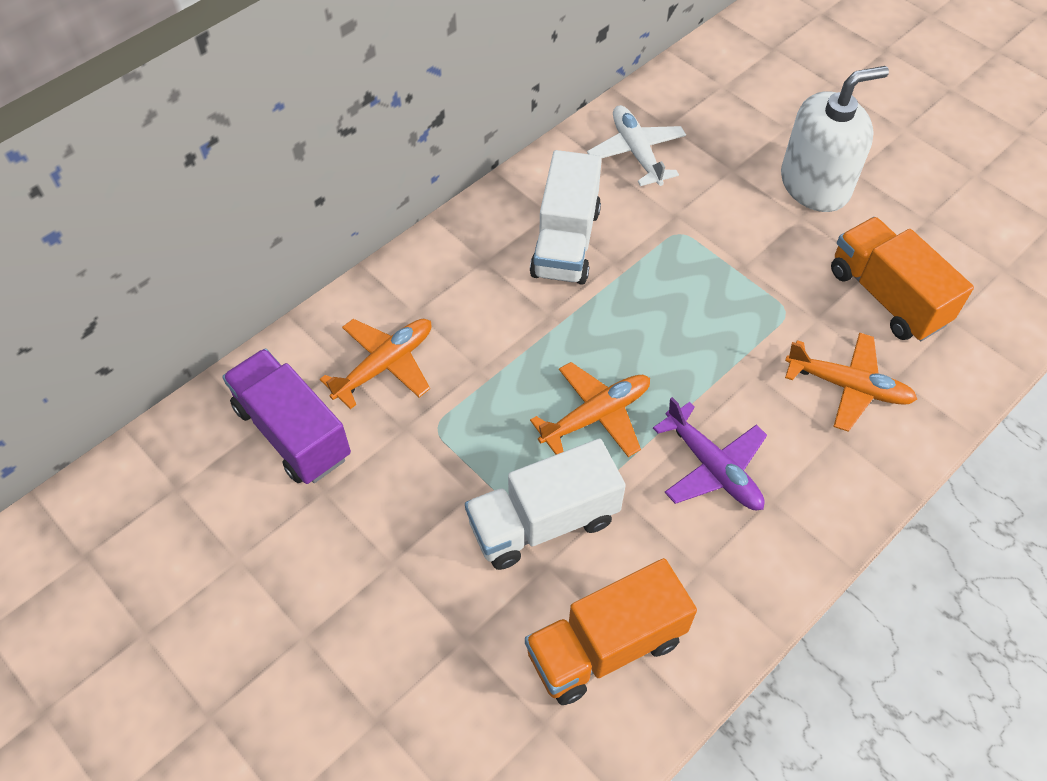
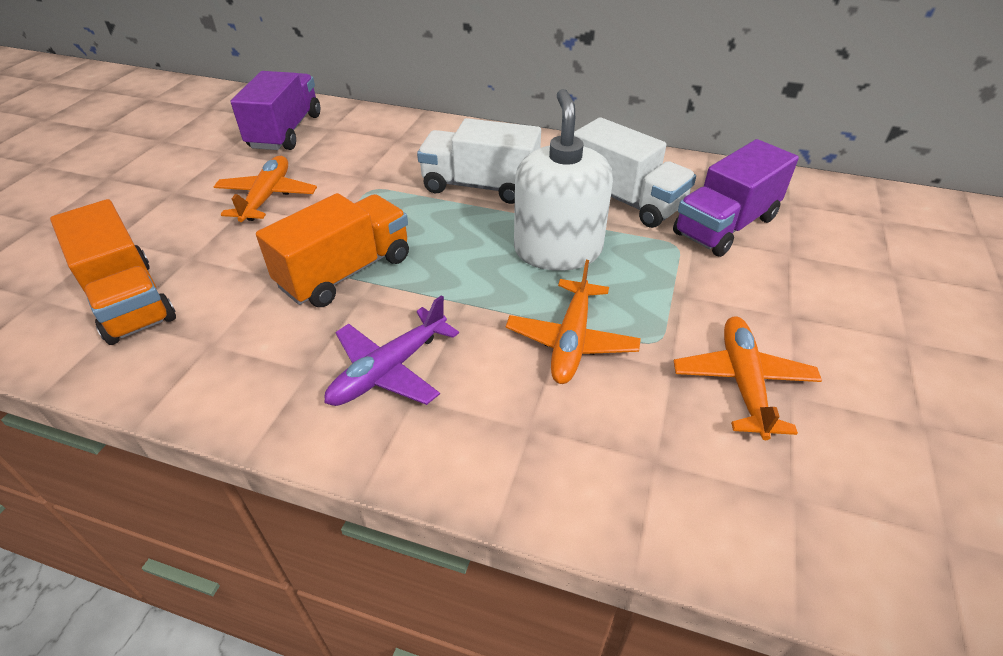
purple truck: [222,348,351,484] = 1 -> [231,71,320,150] [673,139,799,257] = 2
white plane: [587,105,686,186] = 1 -> none = 0

